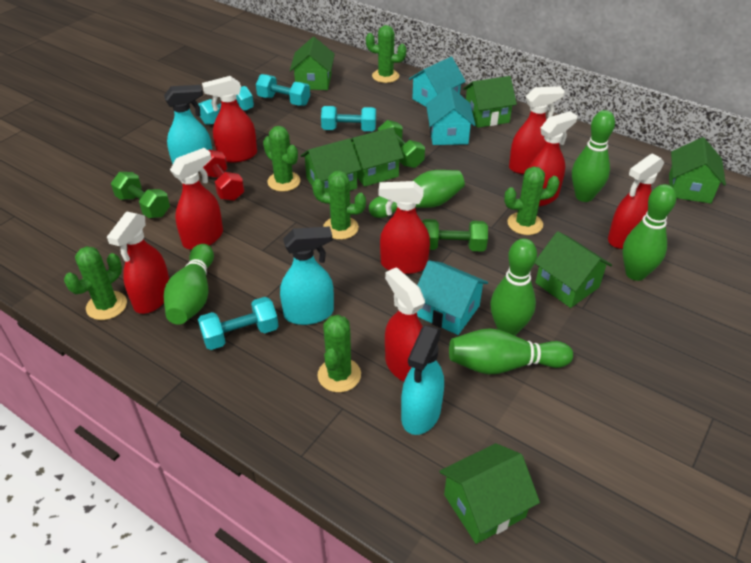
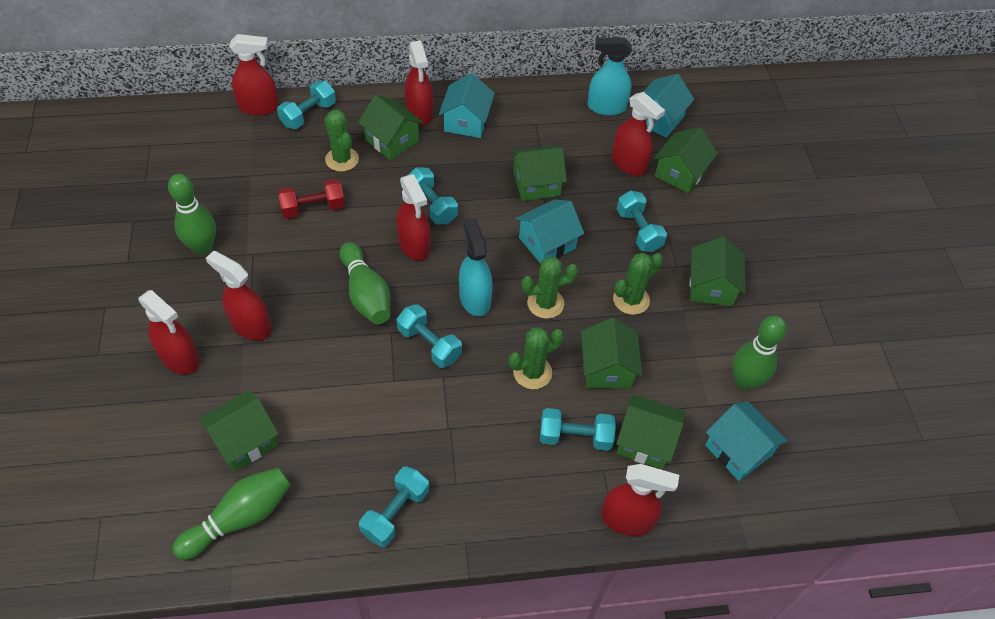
green bowling pin: [164,244,214,325] [369,170,465,218] [449,328,573,374] [490,238,537,336] [572,110,615,202] [623,184,676,281] = 6 -> [168,174,216,255] [172,468,291,560] [340,242,391,324] [732,316,787,390] = 4
green cactus: [64,246,127,320] [263,126,301,192] [312,171,366,240] [317,315,361,392] [366,25,406,83] [504,166,560,235] = 6 -> [324,109,359,172] [509,327,564,389] [521,256,578,319] [613,253,663,315] = 4
green dumbbell: [111,172,170,218] [378,120,425,168] [422,219,488,252] = 3 -> none = 0
red spray bottle: [107,211,169,314] [170,148,223,250] [202,76,257,163] [379,181,430,274] [385,267,425,382] [509,86,565,174] [529,111,577,206] [608,153,664,249] = 8 -> [139,290,199,374] [206,251,272,340] [229,34,279,116] [396,174,430,261] [405,40,433,126] [601,464,679,536] [612,92,665,176] = 7
turquoise dumbbell: [198,86,254,125] [198,297,279,350] [256,74,310,106] [321,106,376,131] = 4 -> [277,81,336,129] [359,466,429,547] [397,304,462,368] [408,168,458,225] [540,408,616,451] [617,190,667,252] = 6
turquoise house: [409,57,466,107] [417,260,488,335] [426,86,475,145] = 3 -> [439,73,495,138] [515,199,584,264] [643,74,694,138] [705,401,788,481] = 4
turquoise spray bottle: [164,85,212,164] [280,226,334,325] [401,325,444,435] = 3 -> [459,218,493,316] [587,37,632,116] = 2

